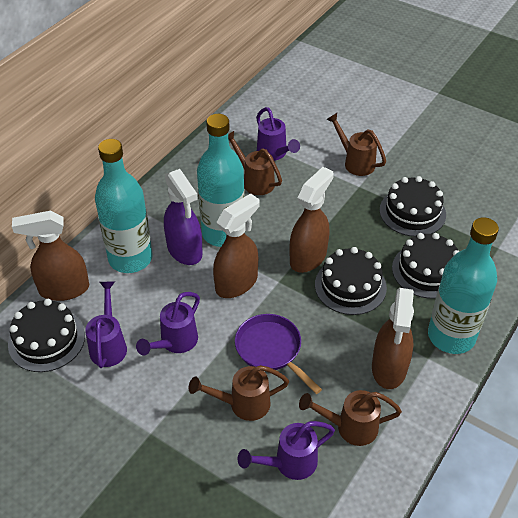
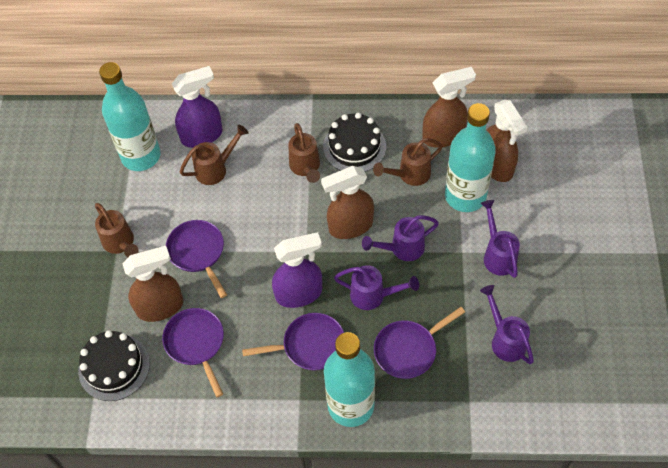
black cake: [8,299,85,372] [315,247,387,315] [380,176,446,237] [392,233,459,299] = 4 -> [78,330,150,401] [323,113,386,172] = 2
purple pan: [235,314,322,394] = 1 -> [162,308,224,397] [166,220,227,298] [242,313,344,370] [374,307,465,379] = 4
purple spray bottle: [164,169,203,265] = 1 -> [172,66,223,148] [272,232,322,308] = 2

